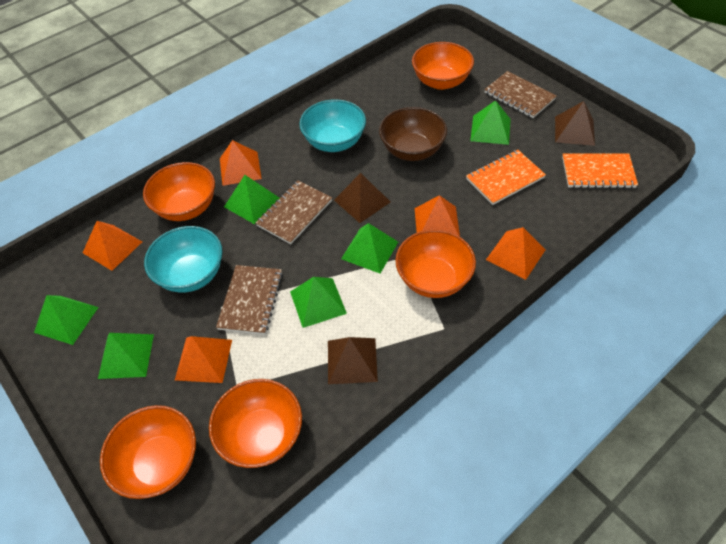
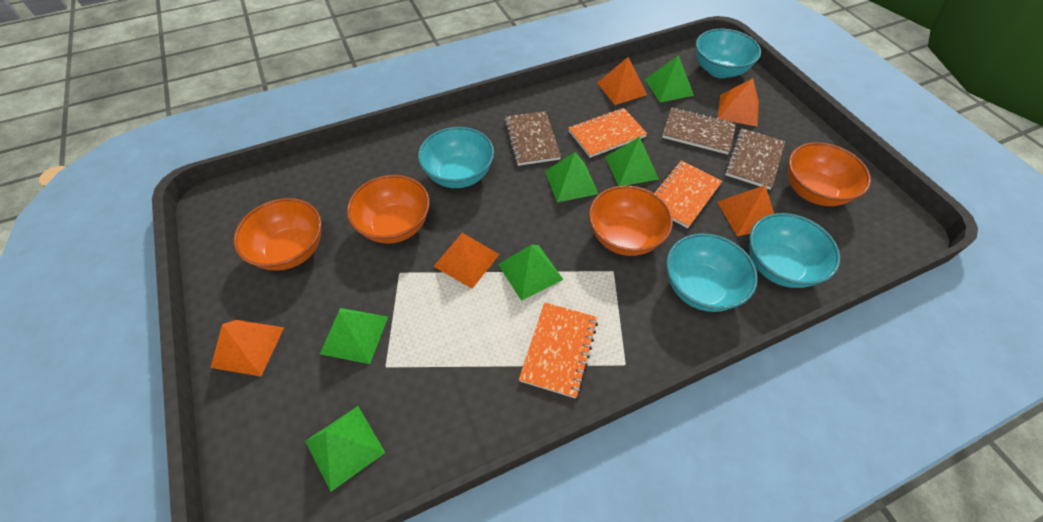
brown bowl: [379,107,447,161] = 1 -> none = 0
brown pyramid: [328,337,378,384] [334,173,391,223] [555,101,595,146] = 3 -> none = 0
orange bowl: [100,405,196,499] [143,162,215,221] [209,379,302,468] [395,229,476,298] [412,42,474,90] = 5 -> [233,198,322,271] [347,175,430,244] [589,185,673,256] [787,142,871,206] = 4
orange notebook: [466,150,546,205] [562,153,638,188] = 2 -> [519,302,598,398] [568,108,647,158] [654,161,722,228] = 3
turquoise bowl: [144,226,223,293] [299,99,366,152] = 2 -> [418,127,494,188] [666,233,758,312] [696,29,761,78] [749,213,840,288] = 4

